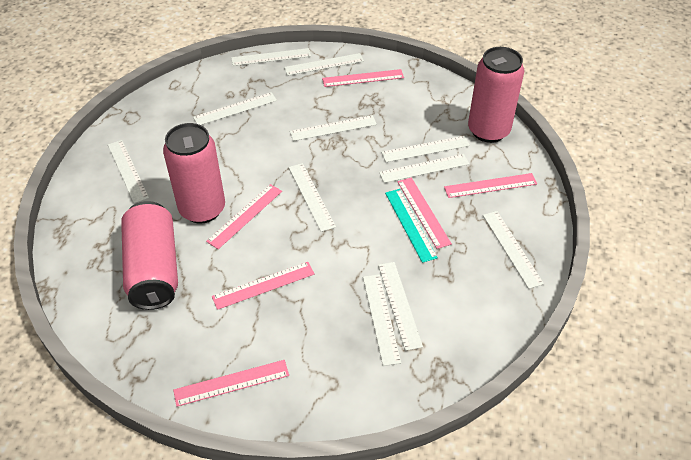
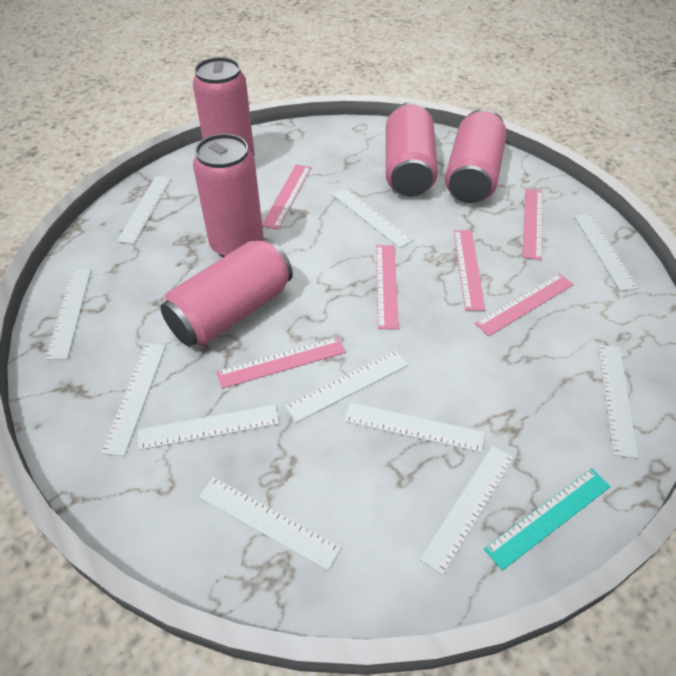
pink can: [121,201,178,310] [163,123,225,224] [468,47,524,143] = 3 -> [160,238,293,346] [193,57,255,156] [193,134,263,257] [386,102,438,196] [445,109,507,203] = 5

